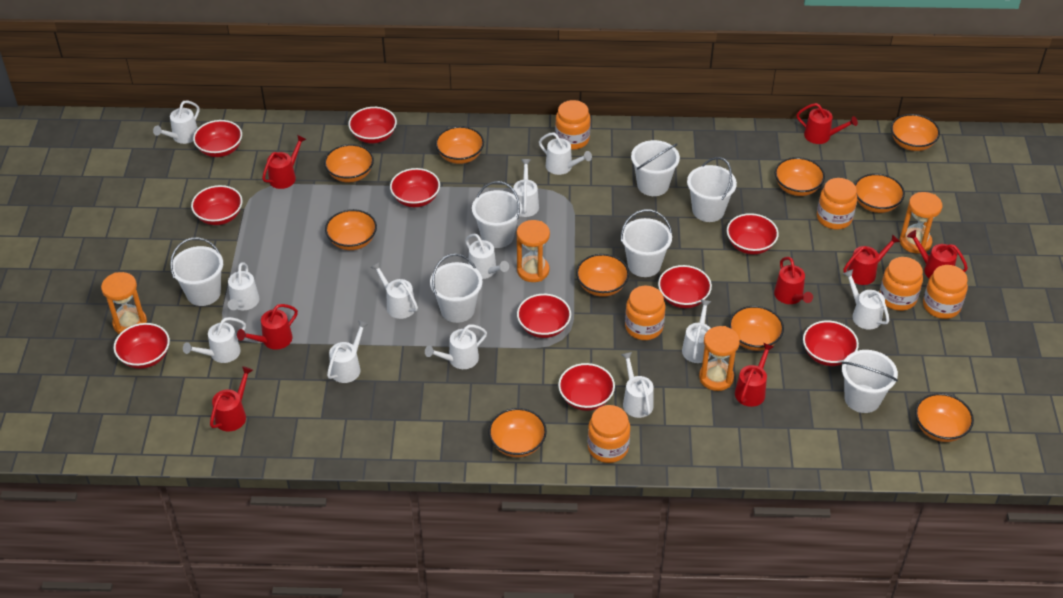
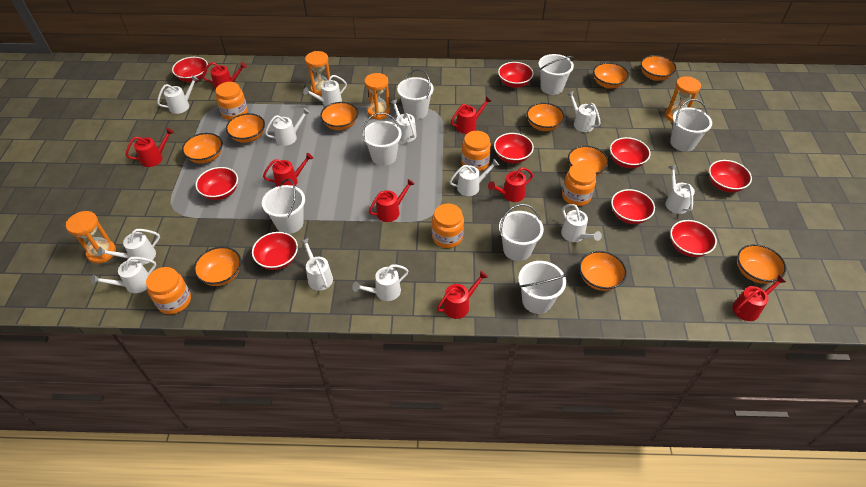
orange jar: [555,100,591,150] [588,405,630,463] [625,286,665,340] [817,178,857,229] [880,257,923,311] [923,265,968,319] = 6 -> [146,267,191,314] [216,82,248,120] [432,204,464,248] [461,131,491,171] [562,163,596,206] = 5
red bowl: [114,323,170,369] [191,185,242,225] [193,120,242,157] [348,107,397,143] [390,168,440,207] [517,294,571,338] [558,363,615,411] [658,265,712,308] [727,213,779,255] [803,321,859,366] = 10 -> [172,57,208,82] [196,167,238,200] [252,232,298,270] [494,133,534,163] [498,62,534,88] [610,137,651,168] [611,189,655,224] [670,220,717,257] [709,160,752,193] = 9

